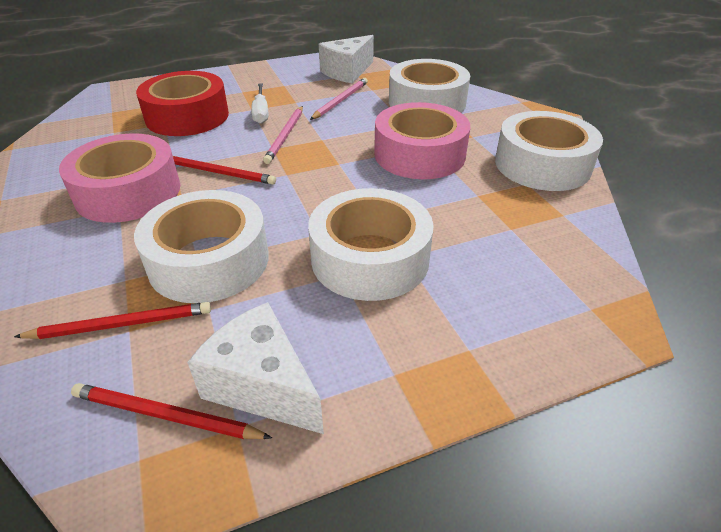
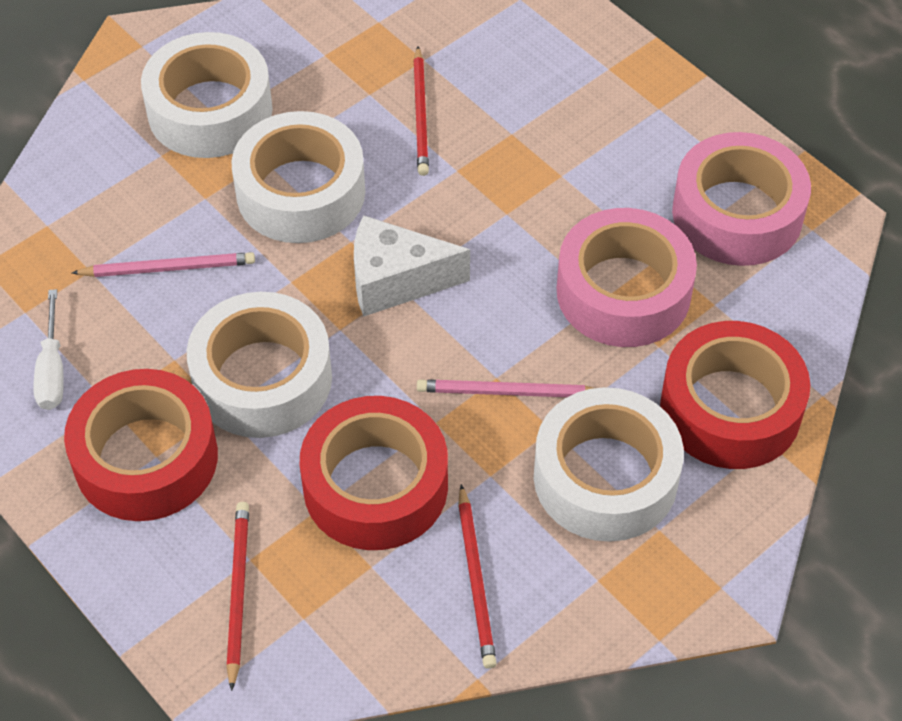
red tape: [136,71,229,136] = 1 -> [64,369,218,521] [300,396,448,550] [660,321,811,469] = 3
white cheese: [187,302,324,434] [319,35,374,83] = 2 -> [354,215,470,317] = 1

